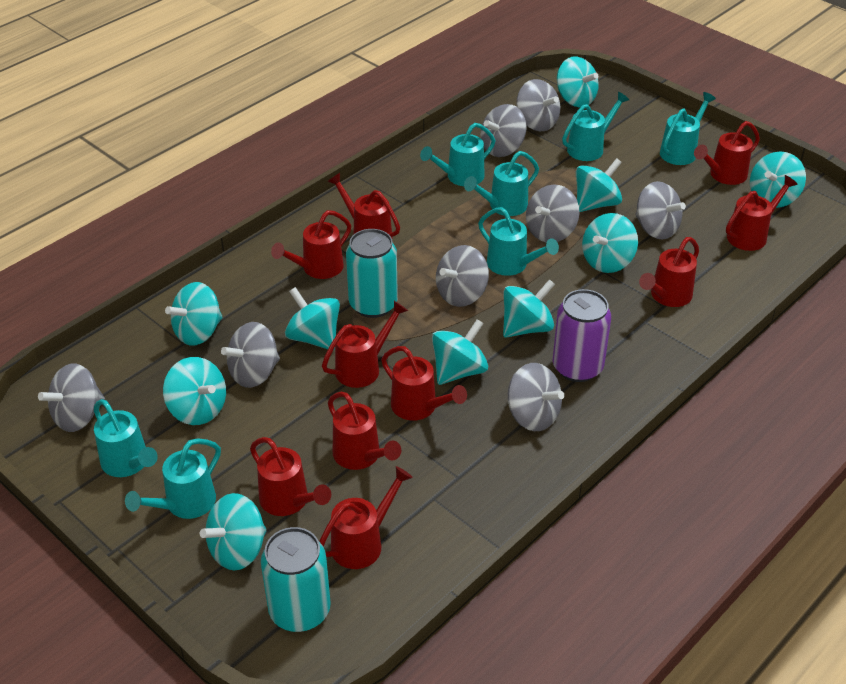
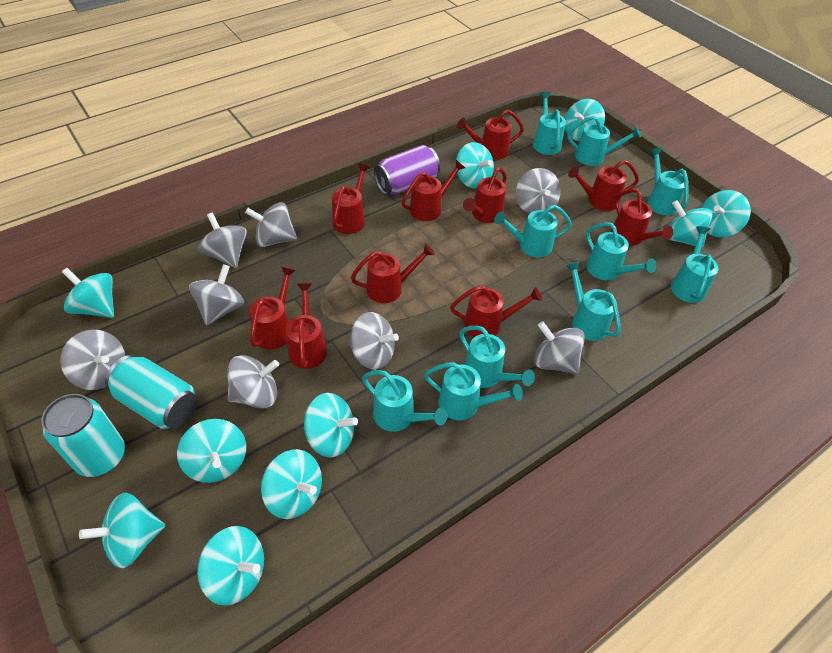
turquoise watering can: [94,399,158,477] [125,438,221,519] [420,123,495,186] [464,151,539,216] [478,207,559,276] [562,92,629,161] [660,92,716,165] = 7 -> [362,370,447,432] [424,362,523,420] [459,326,535,388] [494,205,572,257] [533,92,566,155] [565,261,621,341] [567,116,641,166] [586,222,656,280] [647,147,689,215] [671,226,718,303] = 10

